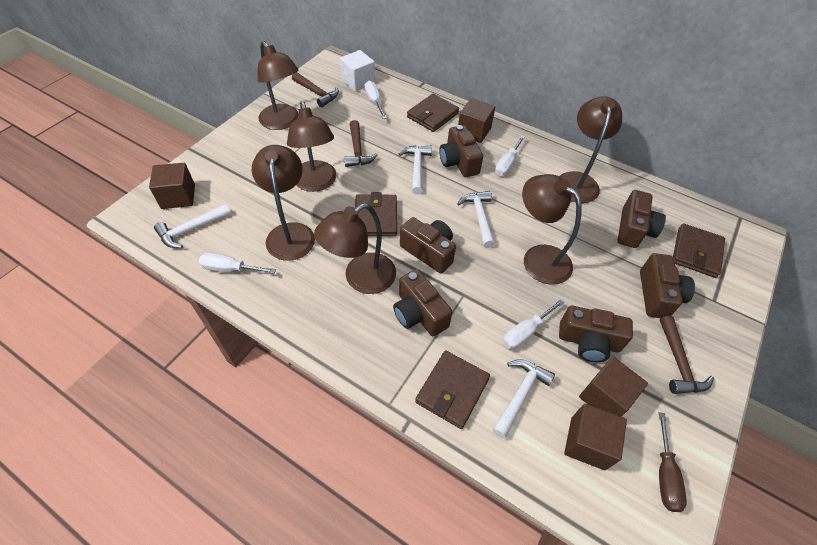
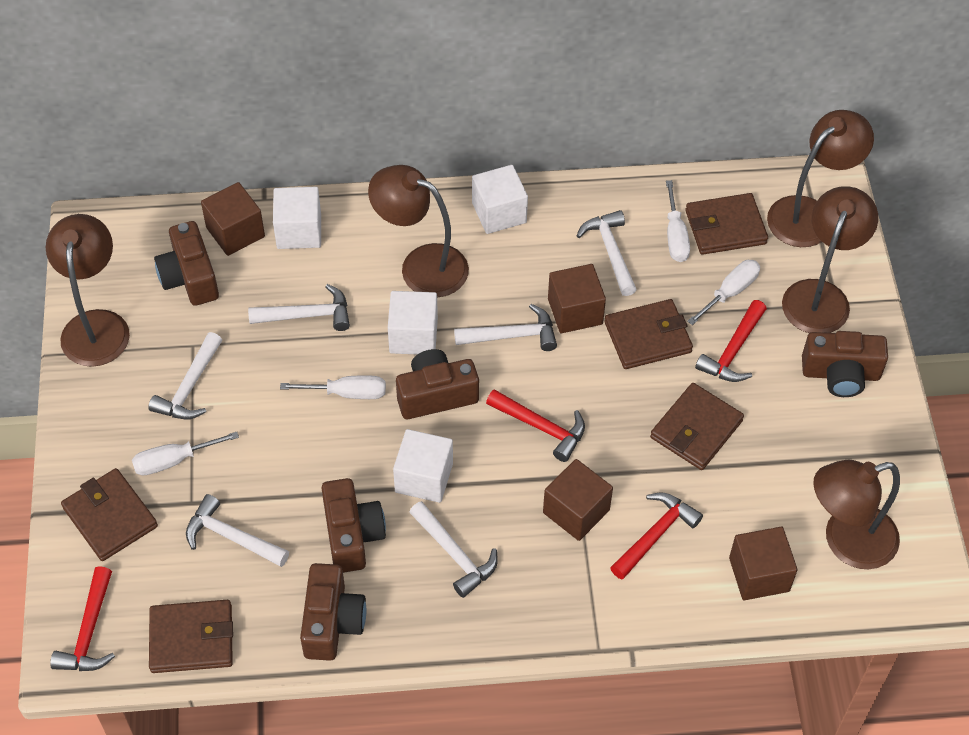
brown camera: [393,269,452,336] [400,217,456,274] [439,125,483,177] [559,306,633,362] [618,190,666,248] [640,253,695,318] = 6 -> [154,221,219,306] [300,563,366,661] [321,478,386,573] [396,349,479,419] [802,331,888,397] = 5
brown hammer: [292,72,339,107] [344,120,378,167] [660,316,714,394] = 3 -> none = 0
brown lamp: [252,145,315,261] [258,41,299,130] [287,101,337,192] [314,203,396,294] [522,174,582,285] [559,96,622,203] = 6 -> [46,214,130,367] [368,165,469,298] [767,110,874,247] [782,186,878,333] [813,460,900,569] = 5
brown screwdriver: [659,412,687,512] = 1 -> none = 0
brown wallet: [355,192,397,236] [407,94,459,132] [415,350,490,429] [673,223,725,278] = 4 -> [61,468,158,561] [149,600,233,673] [605,299,693,369] [650,383,744,470] [685,193,768,255] = 5
red hammer: none = 0 -> [50,566,115,671] [486,389,585,462] [610,493,703,580] [695,300,767,382] = 4
white cube: [340,50,375,92] = 1 -> [273,187,321,249] [388,291,438,355] [393,429,453,503] [472,165,528,234] = 4
white hammer: [154,204,230,248] [399,146,432,194] [457,191,495,248] [492,359,555,439] = 4 -> [148,332,222,420] [186,494,289,567] [248,284,350,331] [409,501,498,598] [454,304,557,351] [576,210,637,296] = 6

